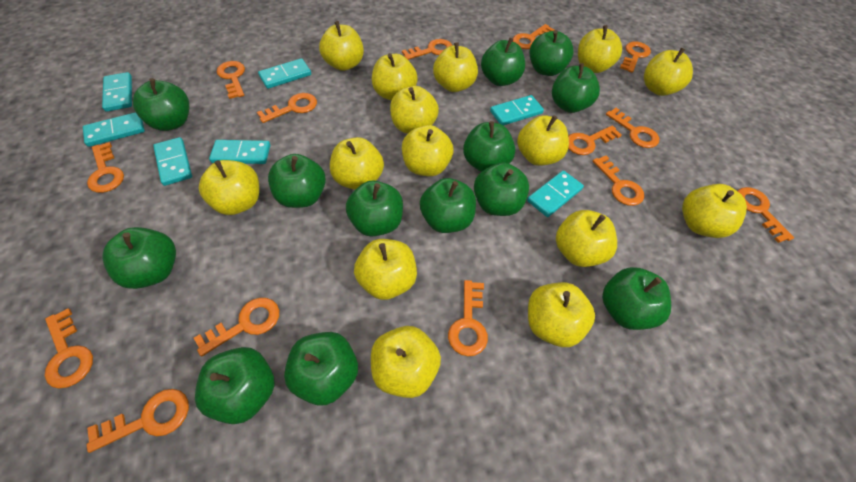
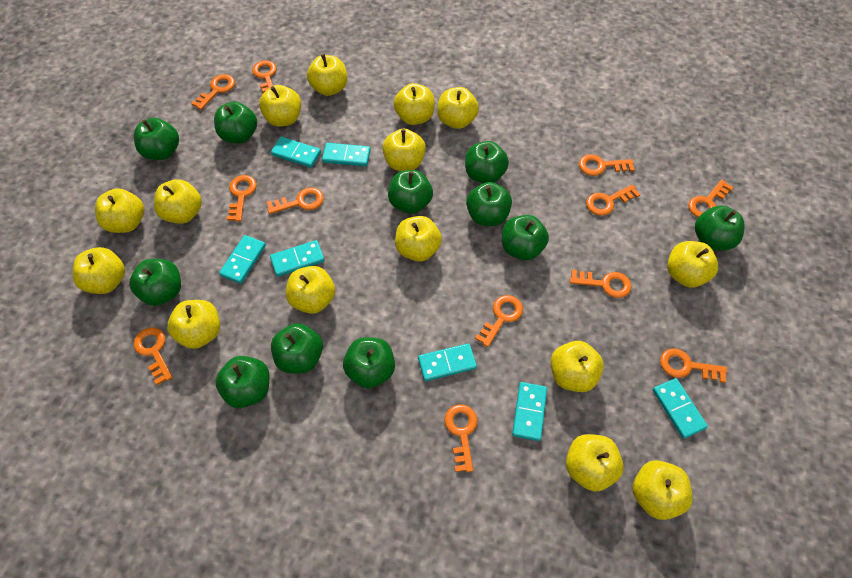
green apple: [102,227,176,289] [133,78,189,131] [195,347,275,424] [268,154,326,208] [284,332,358,405] [346,181,403,236] [420,178,476,233] [463,121,515,172] [474,162,529,216] [481,38,525,86] [530,30,574,76] [552,63,600,113] [602,267,671,330] = 13 -> [129,259,181,306] [134,118,179,160] [214,101,257,143] [215,356,270,408] [271,323,323,373] [343,337,395,389] [388,170,433,214] [465,141,509,183] [466,182,512,226] [502,215,549,260] [695,205,744,250] = 11
orange key: [45,308,93,389] [87,142,124,193] [87,389,189,453] [194,298,279,356] [217,61,245,99] [257,93,317,123] [402,39,453,60] [448,280,488,356] [513,24,555,49] [568,125,622,155] [592,156,644,206] [606,108,659,148] [620,42,651,73] [738,187,794,243] = 14 -> [134,327,173,385] [191,74,235,110] [226,175,257,222] [252,60,277,94] [267,187,324,214] [444,404,478,472] [475,295,523,347] [570,269,632,298] [579,154,634,176] [586,184,640,216] [660,348,727,383] [688,179,734,217] = 12

